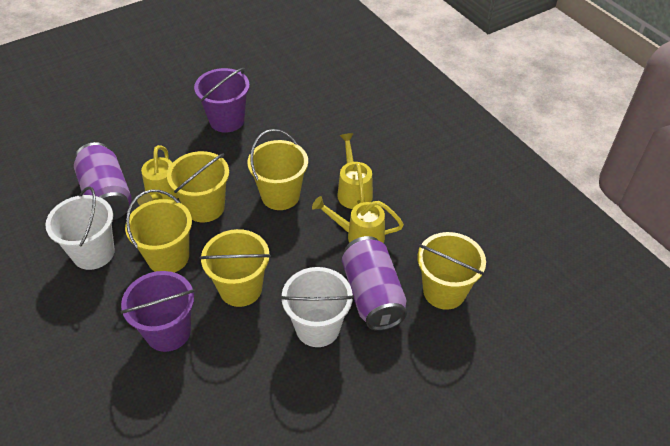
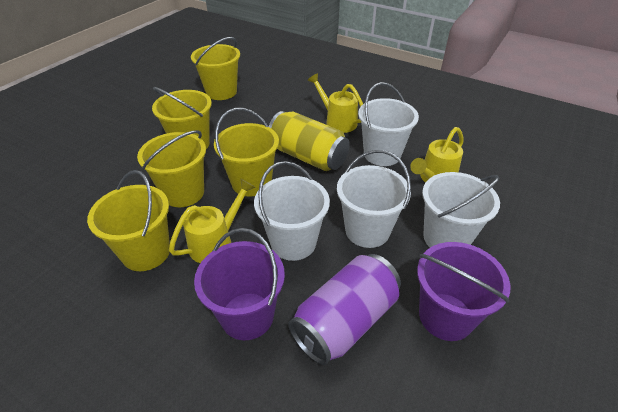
purple can: [74,142,132,220] [342,236,407,331] = 2 -> [288,254,401,365] = 1
white bucket: [45,187,115,270] [280,267,354,347] = 2 -> [254,161,330,261] [337,150,411,248] [358,82,419,166] [422,172,500,247] = 4
yellow can: none = 0 -> [269,111,350,171] = 1

